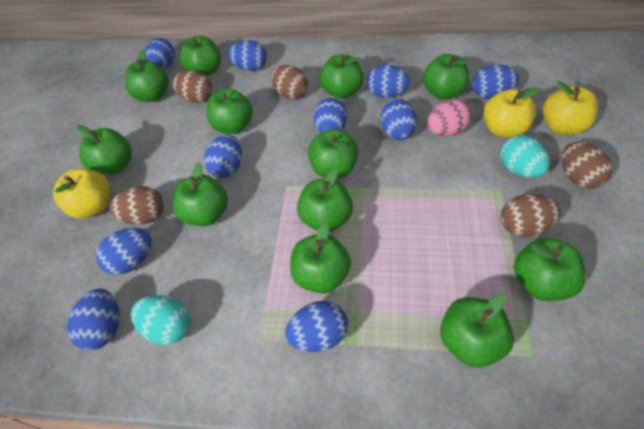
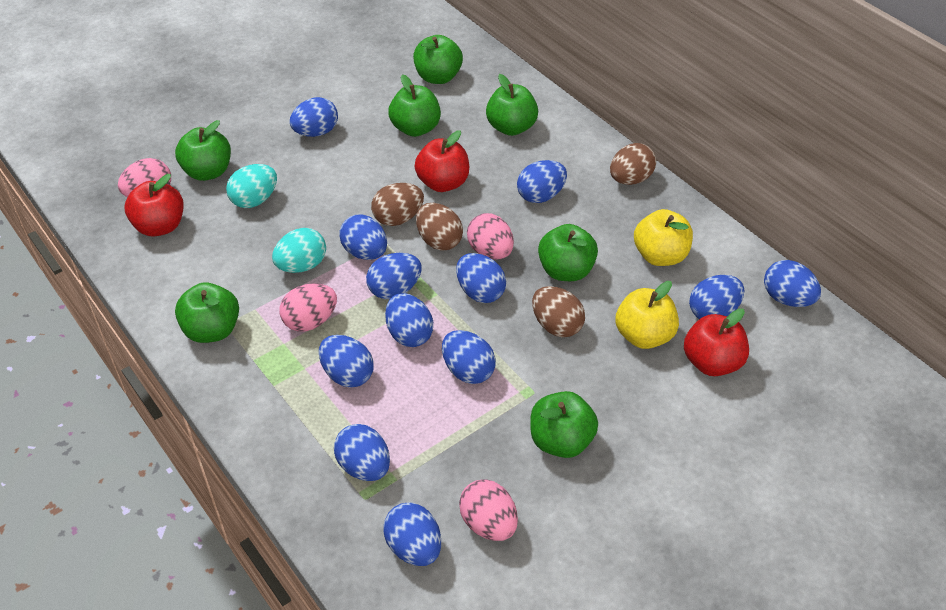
blue egg: [67,289,119,350] [96,228,151,275] [145,38,175,69] [204,134,242,178] [228,40,267,71] [285,301,348,352] [313,98,347,133] [367,65,410,98] [381,98,417,140] [472,64,519,99] = 10 -> [290,97,338,137] [319,335,374,388] [334,424,390,481] [339,214,387,260] [366,253,421,299] [383,503,441,566] [385,293,433,347] [442,330,496,384] [456,253,506,303] [517,160,567,203] [689,275,745,319] [764,260,821,307] = 12
brown egg: [109,186,164,225] [172,71,212,103] [270,65,308,99] [501,194,561,237] [561,142,613,189] = 5 -> [371,183,424,226] [416,203,463,251] [532,286,585,337] [610,143,656,185] = 4
green apple: [76,125,132,175] [125,49,169,102] [173,162,228,226] [180,36,221,76] [207,88,253,134] [290,222,351,294] [297,168,353,232] [308,129,359,178] [319,54,363,99] [423,54,469,100] [440,294,514,368] [514,238,585,301] = 12 -> [175,120,231,181] [175,282,239,343] [388,74,441,137] [413,35,463,84] [486,74,538,136] [530,391,598,458] [538,224,598,281] = 7
pink egg: [427,99,471,136] = 1 -> [118,158,171,197] [279,283,337,332] [459,479,518,541] [467,213,514,259] = 4
red apple: none = 0 -> [125,174,183,237] [415,130,469,192] [684,308,749,376] = 3
yellow apple: [53,169,110,219] [483,87,540,138] [543,81,598,135] = 3 -> [615,281,679,349] [634,209,693,266] = 2

